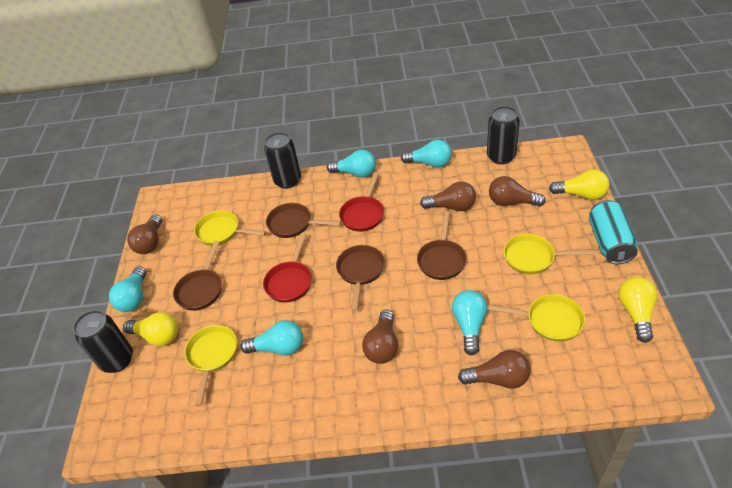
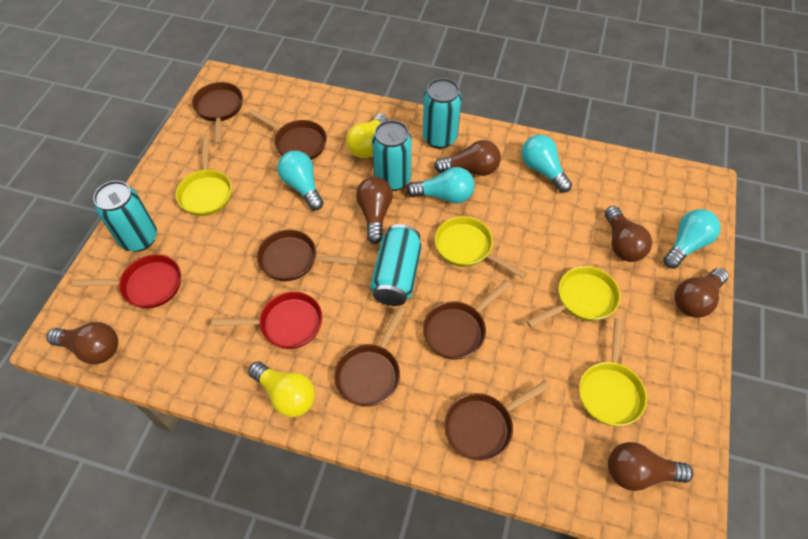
black can: [73,310,133,373] [264,132,301,189] [487,106,520,165] = 3 -> none = 0
brown light bulb: [127,214,162,254] [362,309,398,364] [420,181,476,211] [458,350,531,389] [489,176,546,206] = 5 -> [47,322,118,365] [356,177,393,244] [434,140,501,176] [605,206,652,262] [608,442,693,491] [675,268,728,318] = 6
brown pan: [173,241,222,311] [266,203,341,238] [336,245,385,312] [417,212,467,280] = 4 -> [192,82,243,145] [248,109,327,160] [257,230,358,281] [334,306,406,407] [423,280,511,360] [444,380,550,461] = 6
turquoise can: [589,200,638,264] = 1 -> [93,181,157,252] [370,224,422,306] [372,120,412,191] [423,78,462,149] = 4
turquoise light bulb: [109,266,147,312] [240,320,303,356] [327,150,376,177] [401,140,452,168] [452,290,487,355] = 5 -> [277,151,324,210] [407,167,474,204] [522,135,572,193] [663,209,720,268] = 4
yellow light bulb: [123,312,178,346] [549,170,609,200] [618,277,657,343] = 3 -> [248,362,315,417] [346,113,388,158] = 2

